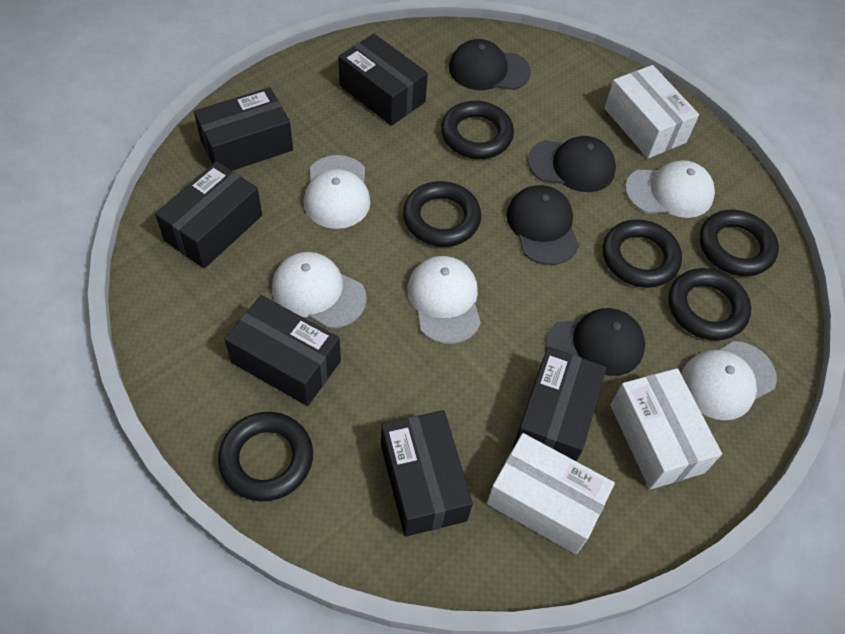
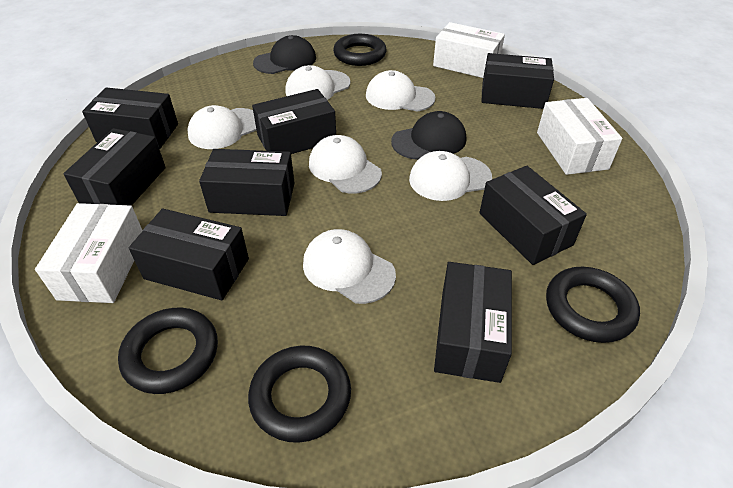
black box: [155,161,262,268] [194,87,293,171] [224,295,341,406] [338,34,428,126] [381,410,473,537] [513,347,607,462] = 6 -> [63,128,166,206] [82,87,178,149] [129,209,249,300] [199,149,295,216] [252,89,336,154] [434,262,512,383] [479,166,587,265] [481,53,554,109] = 8
black cap: [449,39,531,90] [507,185,579,265] [528,136,616,192] [545,308,645,376] = 4 -> [253,35,316,74] [391,111,466,160] = 2
black ring: [218,412,313,501] [403,181,481,247] [441,101,514,159] [603,219,682,288] [668,268,751,341] [699,210,779,276] = 6 -> [118,308,218,394] [248,346,351,443] [333,34,387,66] [546,267,640,343] = 4
white cap: [272,252,367,329] [303,155,371,229] [407,256,481,344] [625,160,715,218] [681,341,777,420] = 5 -> [188,105,257,149] [285,65,350,100] [303,229,396,304] [309,135,382,193] [366,70,435,112] [409,151,492,201] = 6

